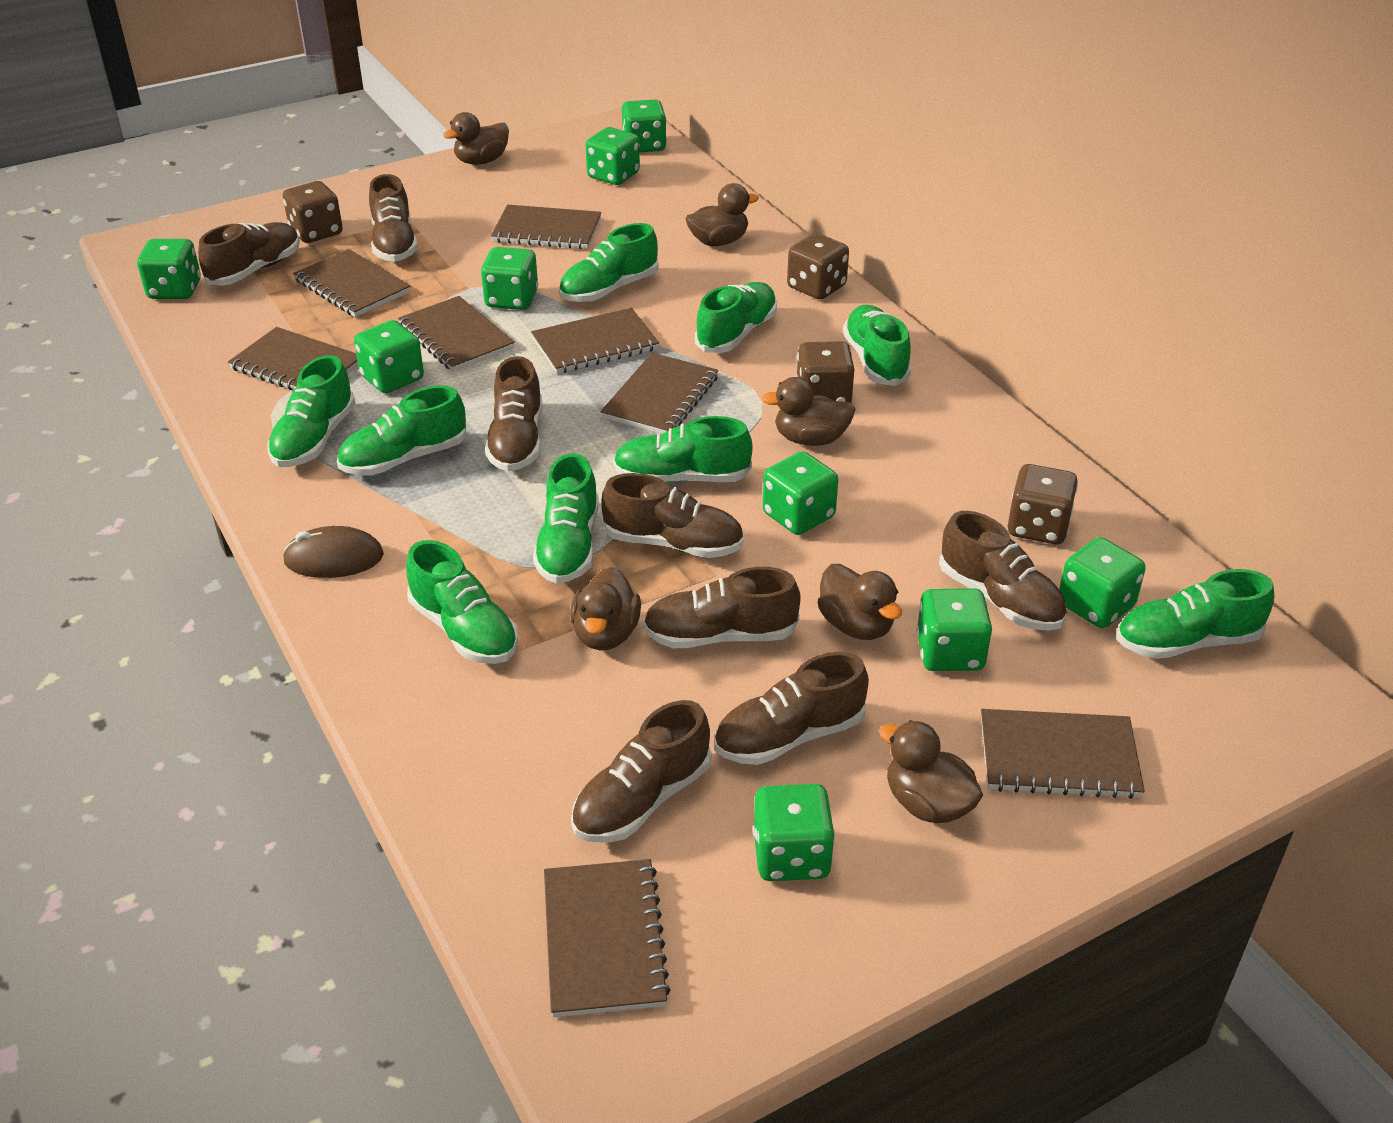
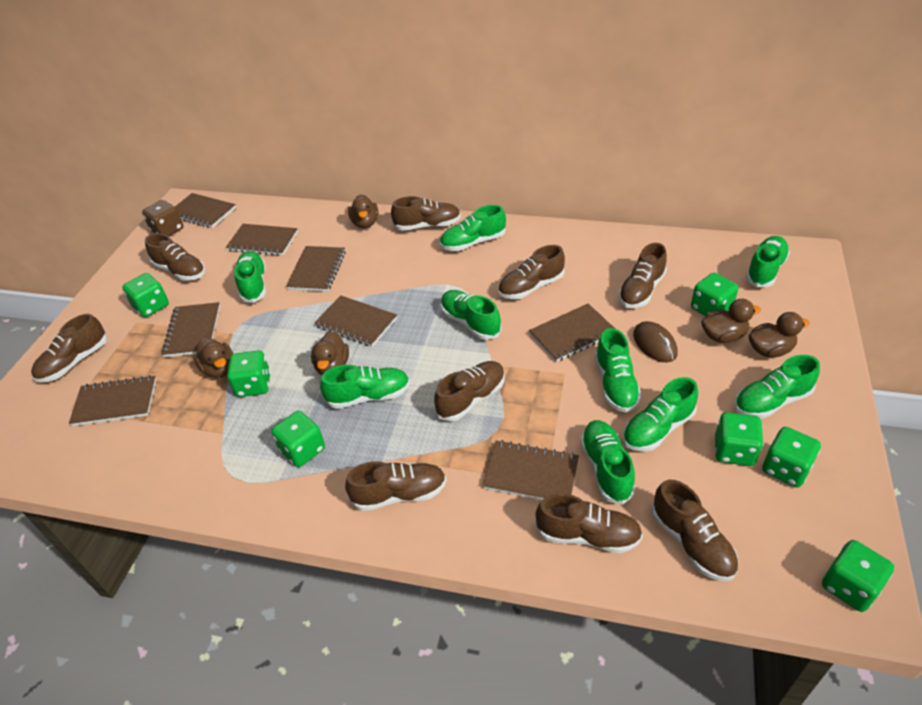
brown dice: [283,181,343,243] [787,233,849,299] [796,341,854,402] [1008,464,1078,544] = 4 -> [142,200,184,236] = 1
brown duck: [443,112,509,165] [570,567,641,650] [685,183,759,246] [761,377,855,446] [818,564,902,640] [879,720,983,823] = 6 -> [194,337,233,378] [311,331,349,375] [348,194,378,228] [701,299,761,343] [749,312,810,357] = 5
brown shoe: [198,222,300,286] [369,174,418,262] [485,356,542,471] [571,700,711,843] [601,473,744,558] [643,567,801,648] [714,652,869,765] [939,511,1067,631] = 8 -> [31,314,107,383] [145,233,205,281] [345,461,447,511] [391,196,461,231] [434,361,505,421] [498,245,565,299] [535,494,643,553] [618,243,667,308] [651,480,739,581] = 9
green dice: [137,239,201,299] [354,320,424,393] [481,247,538,310] [586,127,640,185] [622,100,667,152] [753,784,835,881] [763,451,838,535] [916,588,992,671] [1059,537,1146,628] = 9 -> [122,273,169,317] [227,351,270,397] [272,411,325,467] [691,273,739,316] [715,412,764,466] [762,427,821,487] [822,540,894,612] = 7

